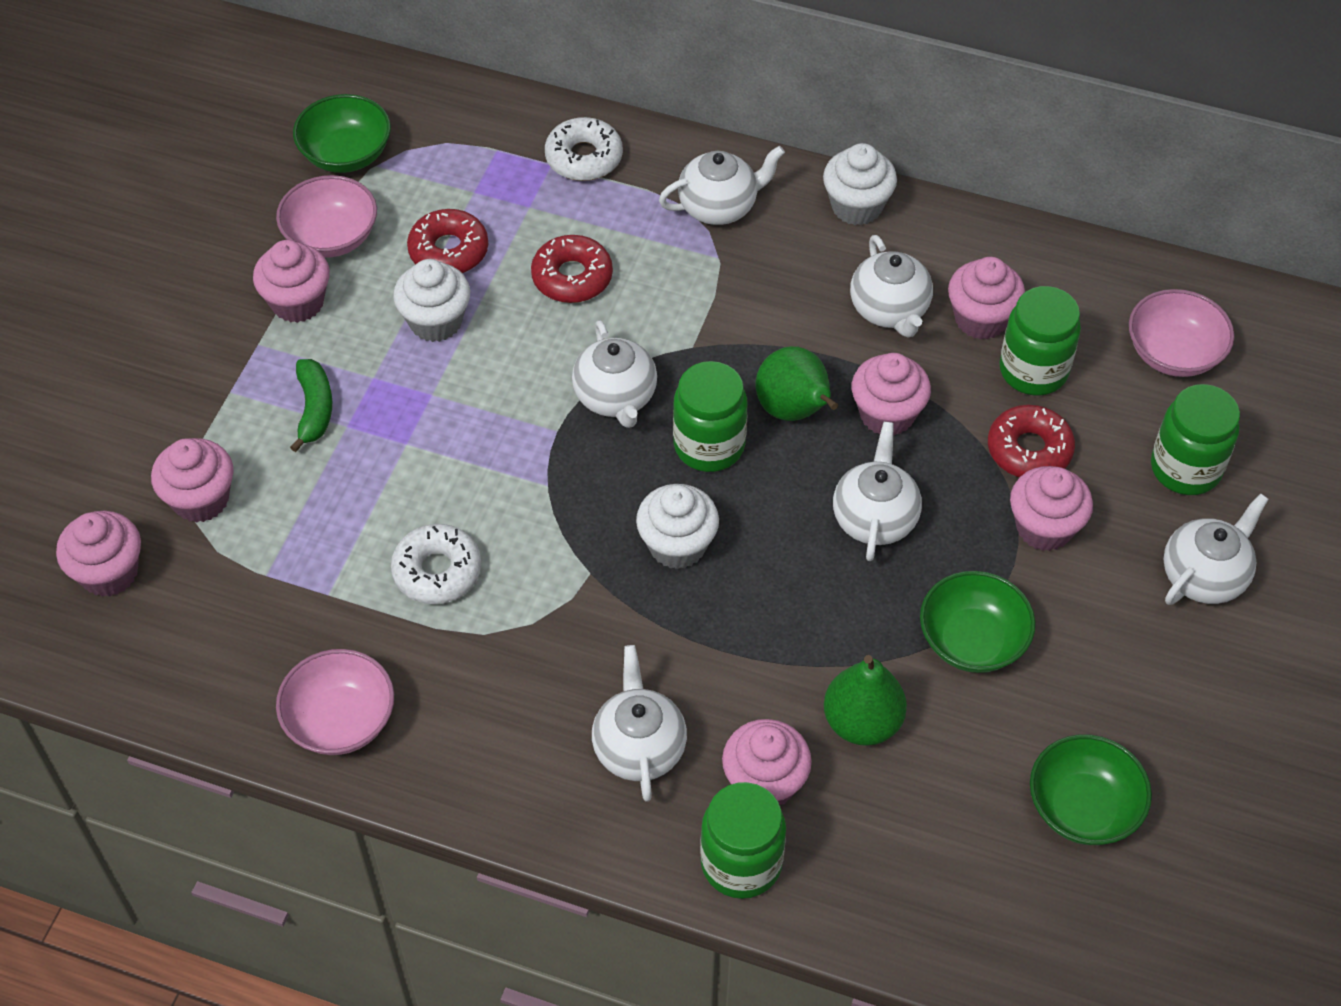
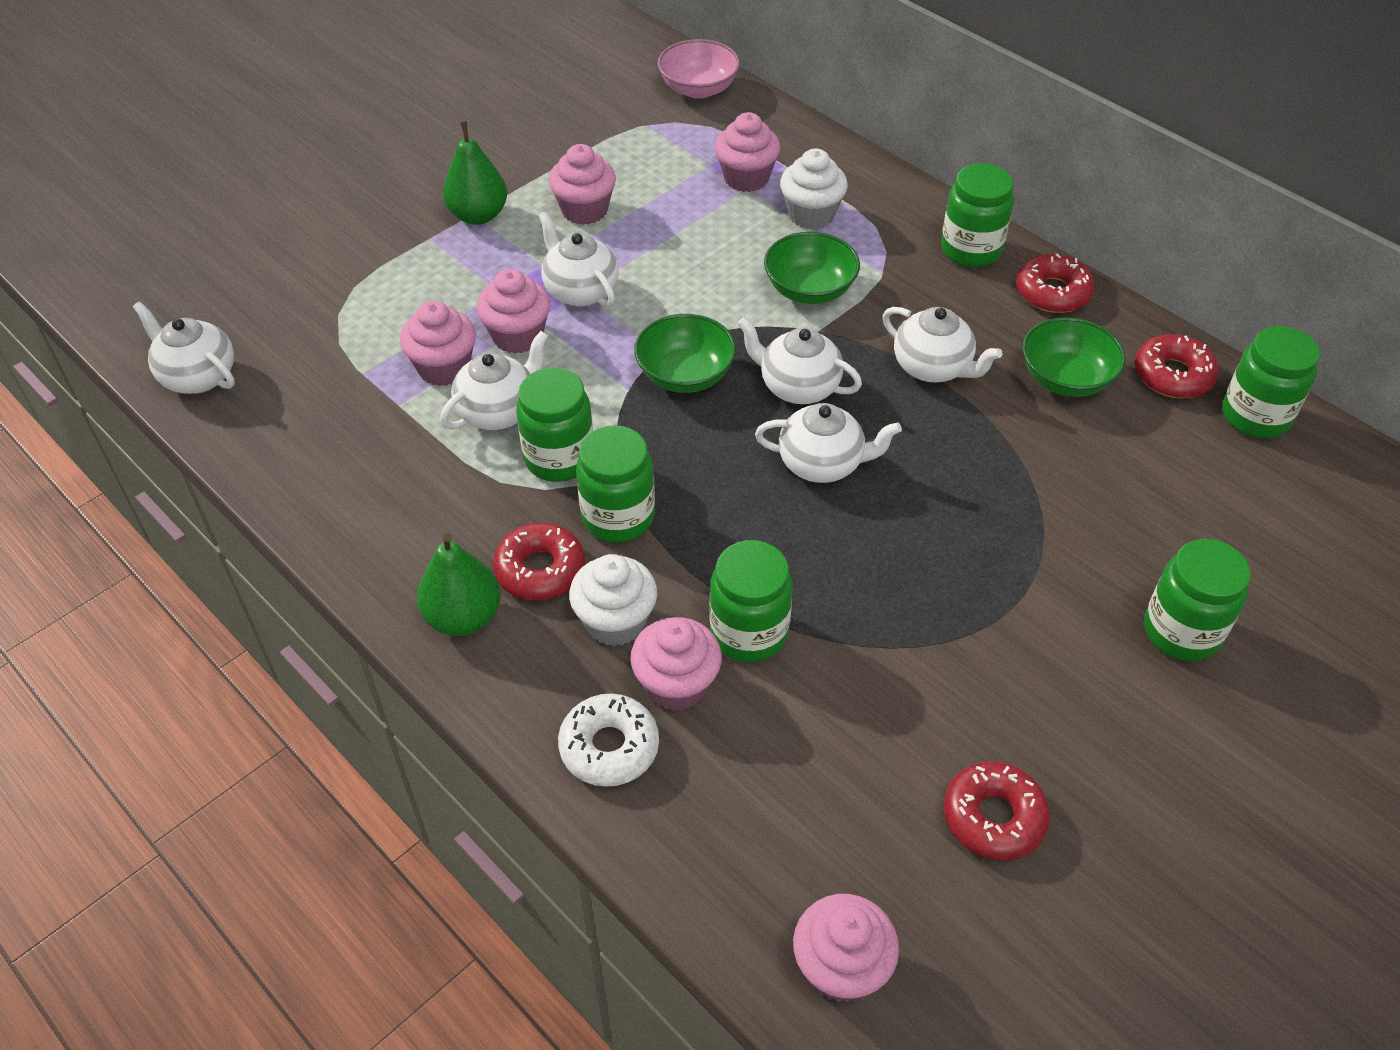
green banana: [290,359,332,452] = 1 -> none = 0
green jar: [673,361,748,472] [700,782,786,899] [999,286,1081,395] [1151,384,1240,495] = 4 -> [516,367,593,482] [576,425,655,542] [709,540,793,662] [941,163,1014,267] [1144,539,1251,661] [1222,326,1320,438] = 6
pink bowl: [276,175,377,258] [276,649,394,755] [1129,289,1234,377] = 3 -> [657,39,740,99] = 1
pink cupcake: [56,511,141,597] [151,438,234,523] [253,240,330,323] [722,719,812,805] [852,353,931,436] [948,257,1025,340] [1010,466,1093,551] = 7 -> [400,300,476,386] [476,269,550,354] [549,144,616,225] [630,617,722,711] [715,112,780,192] [793,894,899,1002] = 6
red donut: [407,209,488,273] [531,235,613,303] [988,405,1075,477] = 3 -> [493,523,585,601] [944,761,1050,860] [1016,254,1095,313] [1134,334,1219,398] = 4
white cupcake: [393,259,470,342] [636,484,719,569] [823,143,897,225] = 3 -> [569,554,657,646] [780,148,848,230] = 2
white donut: [391,524,481,604] [545,117,623,181] = 2 -> [558,694,659,787] = 1

